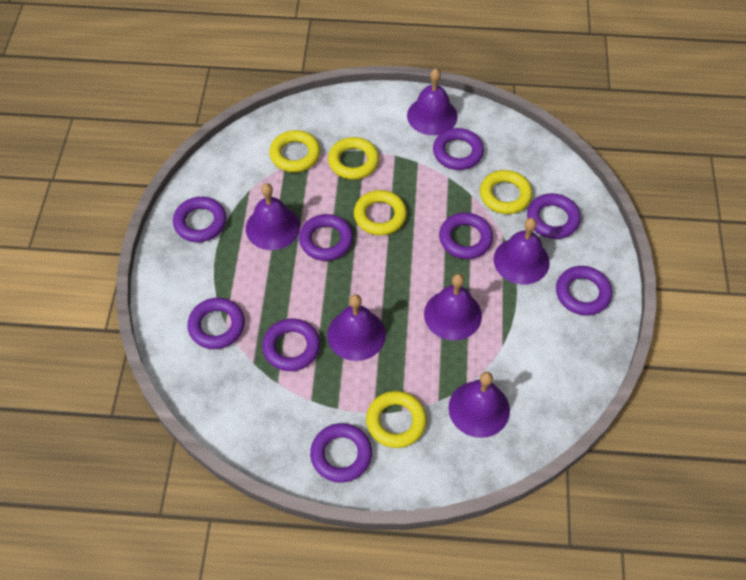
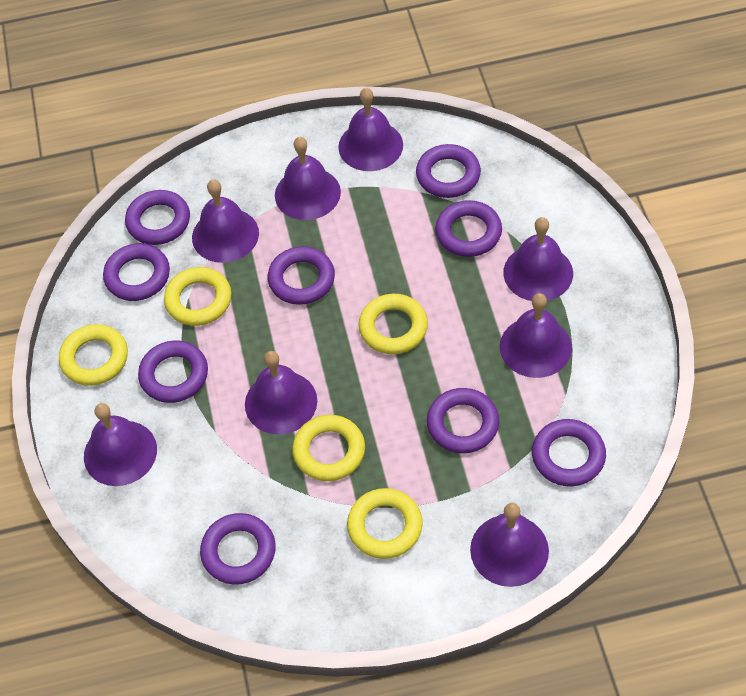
purple bell: [246,183,300,250] [327,294,386,361] [407,69,458,135] [424,274,482,340] [448,372,510,438] [494,218,550,285] = 6 -> [84,403,157,486] [192,180,259,263] [245,351,317,435] [275,137,341,220] [338,88,403,171] [470,503,549,587] [500,293,572,378] [503,217,573,301] = 8

